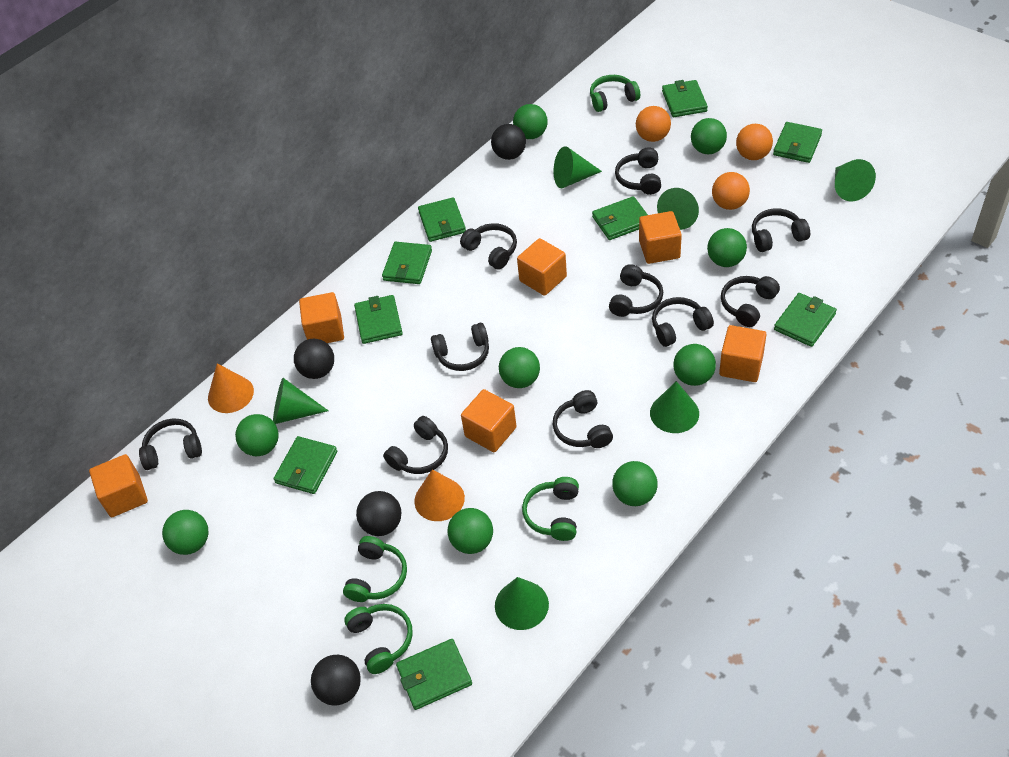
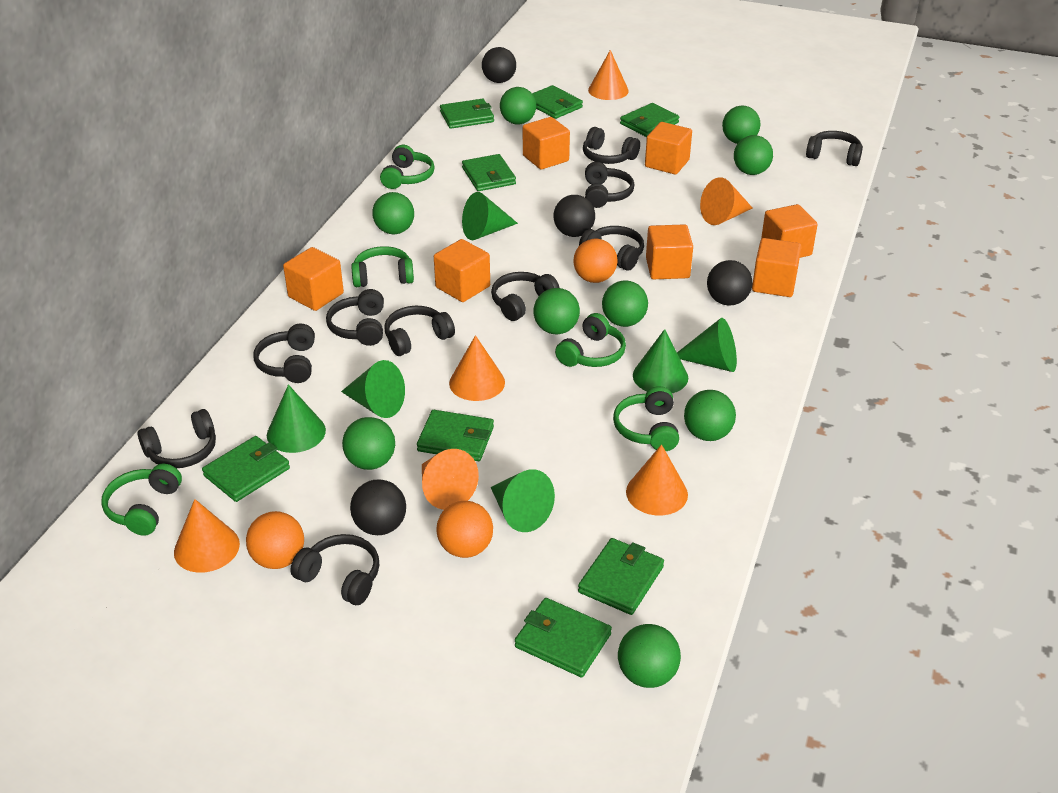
green headphones: [343,536,407,602] [344,604,413,674] [522,477,579,541] [590,75,640,112] = 4 -> [101,464,182,536] [351,246,414,287] [380,145,435,189] [555,313,626,367] [613,386,679,451] = 5
green wallet: [274,436,337,494] [354,295,403,344] [382,242,432,284] [396,639,472,710] [418,197,466,242] [592,196,648,240] [662,80,708,117] [773,122,822,163] [774,293,837,347] = 9 -> [202,436,290,502] [417,410,494,461] [440,99,494,129] [462,154,516,191] [515,598,612,678] [532,85,583,119] [578,538,664,615] [620,103,679,137] = 8
orange cone: [208,363,254,413] [414,469,465,521] = 2 -> [174,499,240,573] [422,449,479,510] [449,335,505,401] [588,50,629,100] [626,444,688,516] [700,177,753,225] = 6
orange cube: [89,454,148,517] [299,292,344,343] [461,389,517,452] [517,238,567,296] [639,211,682,264] [719,325,767,382] = 6 -> [283,247,344,311] [434,239,490,302] [523,117,570,170] [645,122,692,174] [646,224,693,279] [752,238,802,297] [761,204,818,258] = 7

